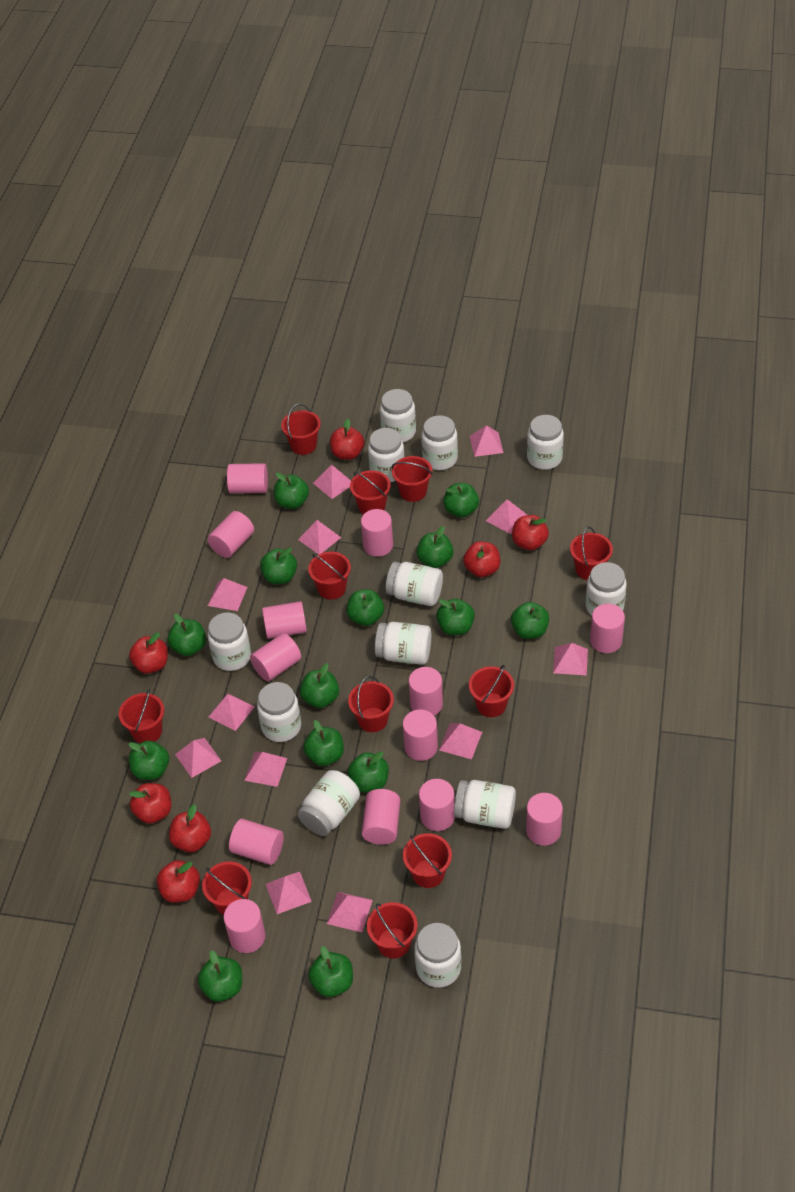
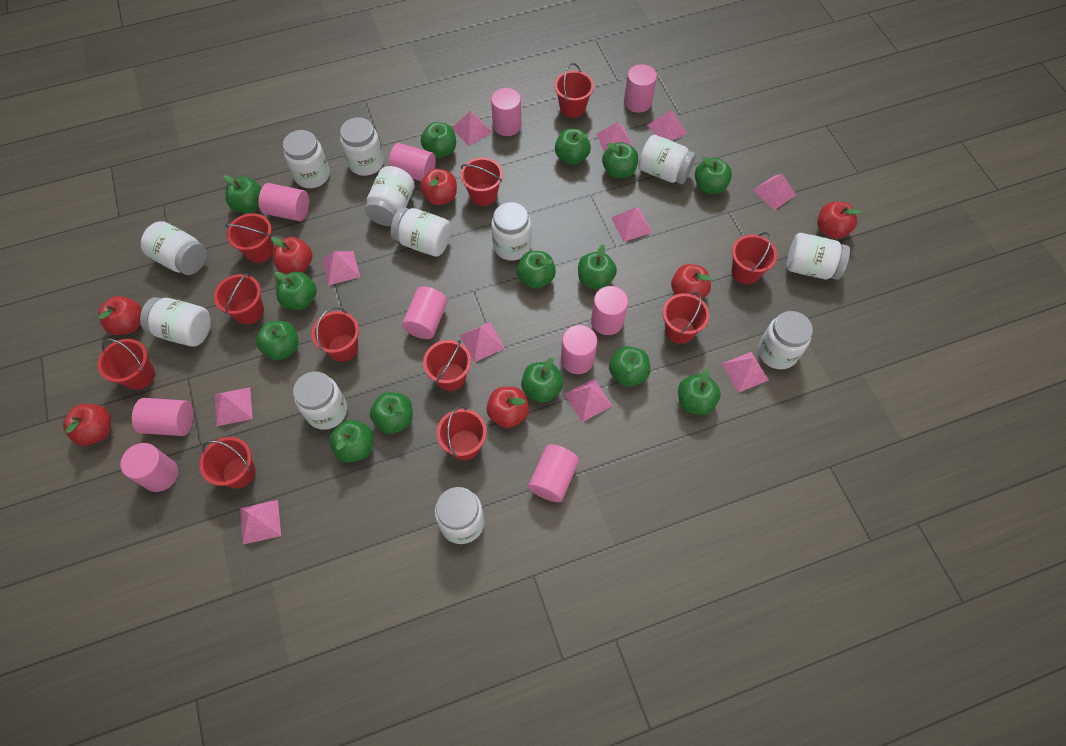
pink cylinder: [208,511,254,558] [224,899,266,953] [227,463,268,493] [229,819,284,865] [250,633,301,681] [262,601,307,639] [361,509,393,557] [362,789,400,845] [403,709,438,761] [409,667,443,715] [419,779,455,831] [526,793,563,846] [590,604,625,653] = 13 -> [121,443,178,492] [132,398,193,436] [259,183,309,221] [389,143,436,181] [402,286,448,339] [491,88,521,136] [528,444,579,502] [561,325,597,374] [591,286,628,335] [624,64,657,113] = 10
pink pyramid: [175,738,221,778] [208,578,247,611] [209,693,254,731] [244,752,287,787] [266,872,312,914] [298,520,341,554] [313,465,351,499] [327,892,373,932] [439,723,482,759] [470,425,504,457] [486,499,527,534] [553,643,588,676] = 12 -> [215,387,253,426] [240,500,281,545] [322,251,360,286] [452,111,492,146] [460,322,505,362] [565,378,612,422] [596,122,633,152] [611,207,652,242] [647,110,688,141] [722,352,769,393] [753,174,796,210] = 11

